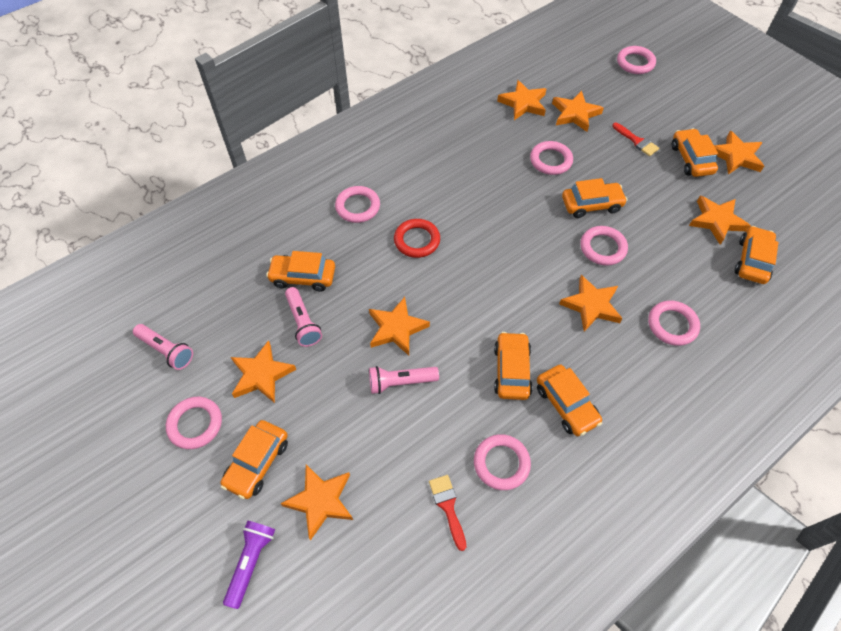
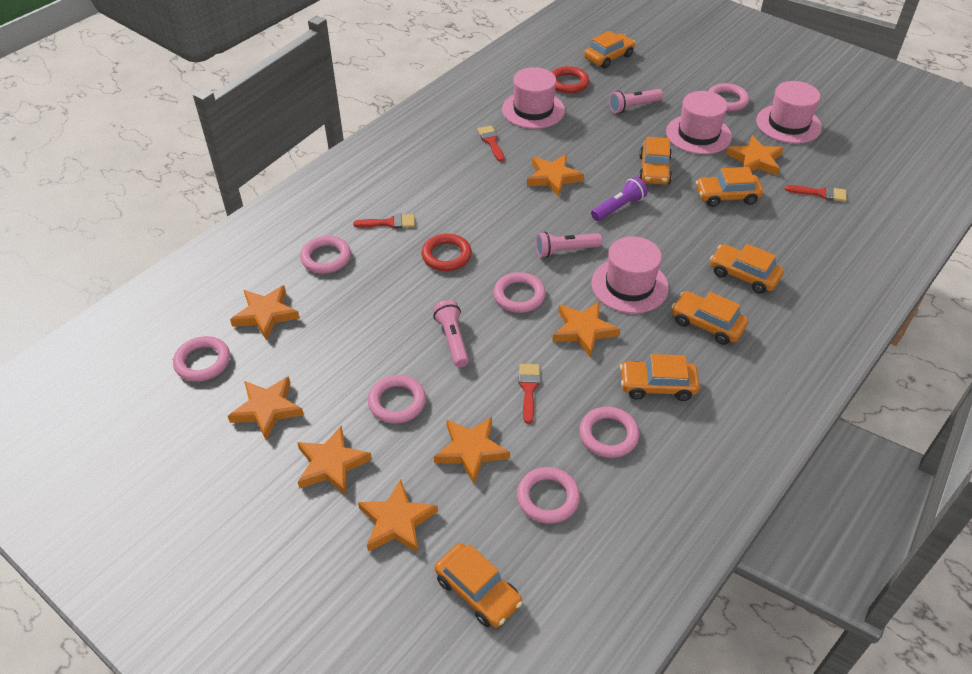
pink hat: none = 0 -> [502,67,565,129] [592,236,669,314] [666,91,732,154] [756,81,822,144] = 4
red brush: [429,475,466,551] [612,122,659,156] = 2 -> [353,214,415,229] [477,125,504,162] [518,364,540,424] [785,185,847,202] = 4
red ring: [394,219,440,258] = 1 -> [422,234,472,271] [552,66,589,93] = 2

